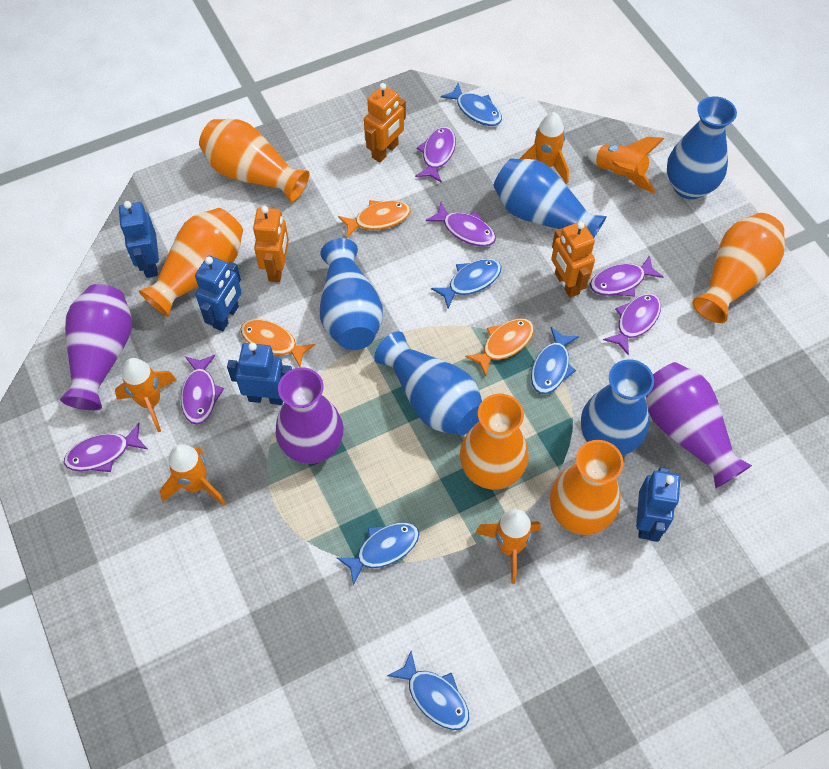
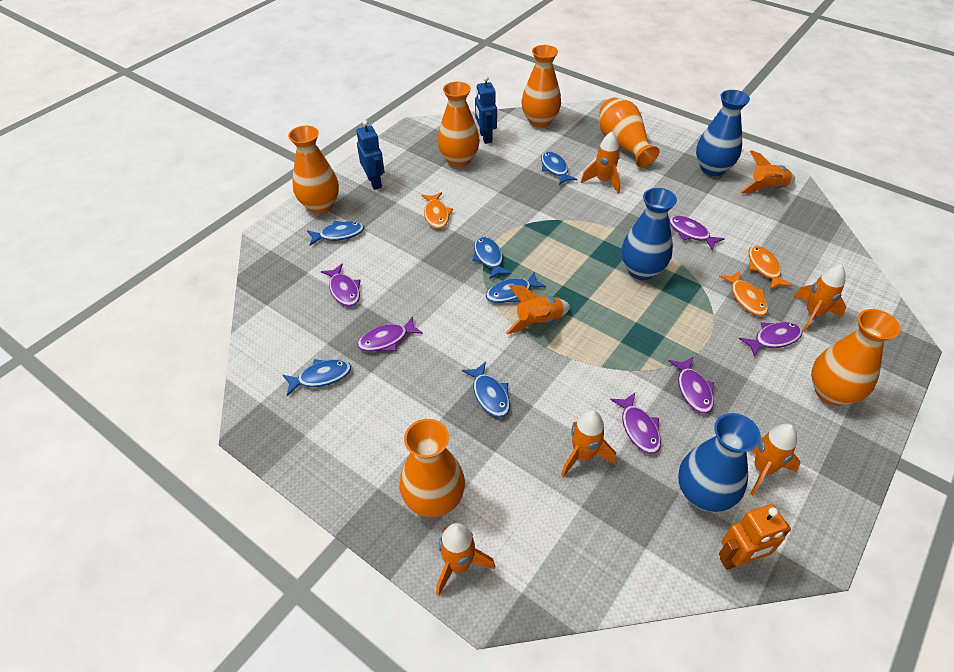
blue fish: [336,522,419,586] [387,651,469,730] [431,259,501,309] [441,83,502,126] [531,327,579,394] = 5 -> [283,359,351,396] [307,221,364,246] [462,361,510,417] [473,237,511,279] [486,272,546,303] [541,151,578,185] = 6
blue robot: [119,201,159,278] [195,256,242,331] [227,343,292,405] [636,467,681,542] = 4 -> [356,120,384,190] [475,76,497,144] = 2
blue vase: [320,238,383,350] [374,331,482,435] [493,158,607,238] [581,359,654,455] [667,96,737,199] = 5 -> [621,188,677,280] [678,413,761,512] [696,90,750,176] = 3
orange robot: [253,206,289,282] [364,83,406,162] [551,221,595,298] = 3 -> [719,504,791,570] = 1
orange rocket: [115,358,176,432] [160,444,225,506] [476,509,541,584] [519,112,569,184] [586,137,664,193] = 5 -> [436,523,495,596] [506,285,570,334] [561,410,616,477] [581,132,621,194] [740,150,795,193] [750,424,801,495] [794,265,846,332] = 7
orange vase: [139,208,243,317] [199,119,310,203] [460,394,528,490] [550,440,624,535] [692,213,785,323] = 5 -> [288,126,339,214] [399,419,465,517] [437,82,480,167] [522,45,561,127] [599,98,659,167] [811,309,900,406] = 6
purple vase: [60,284,132,410] [276,368,343,464] [646,362,752,489] = 3 -> none = 0

